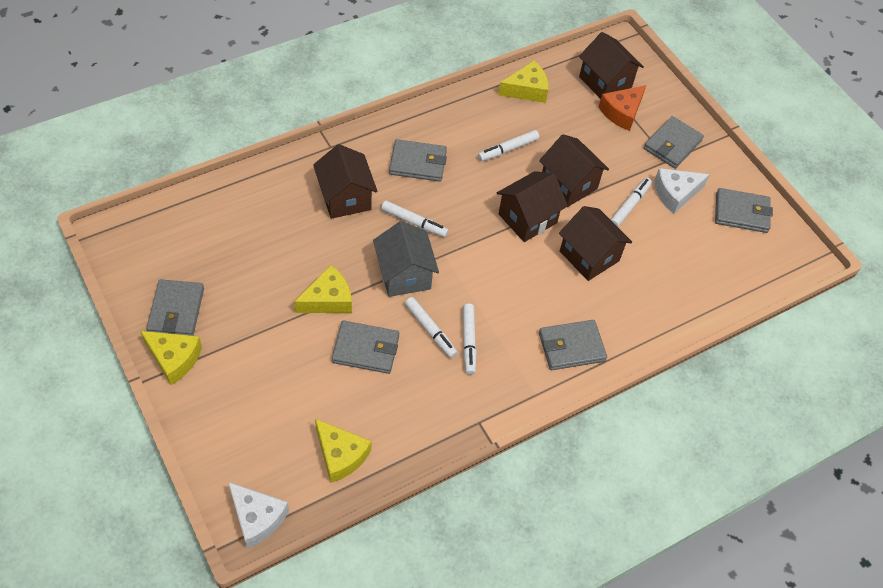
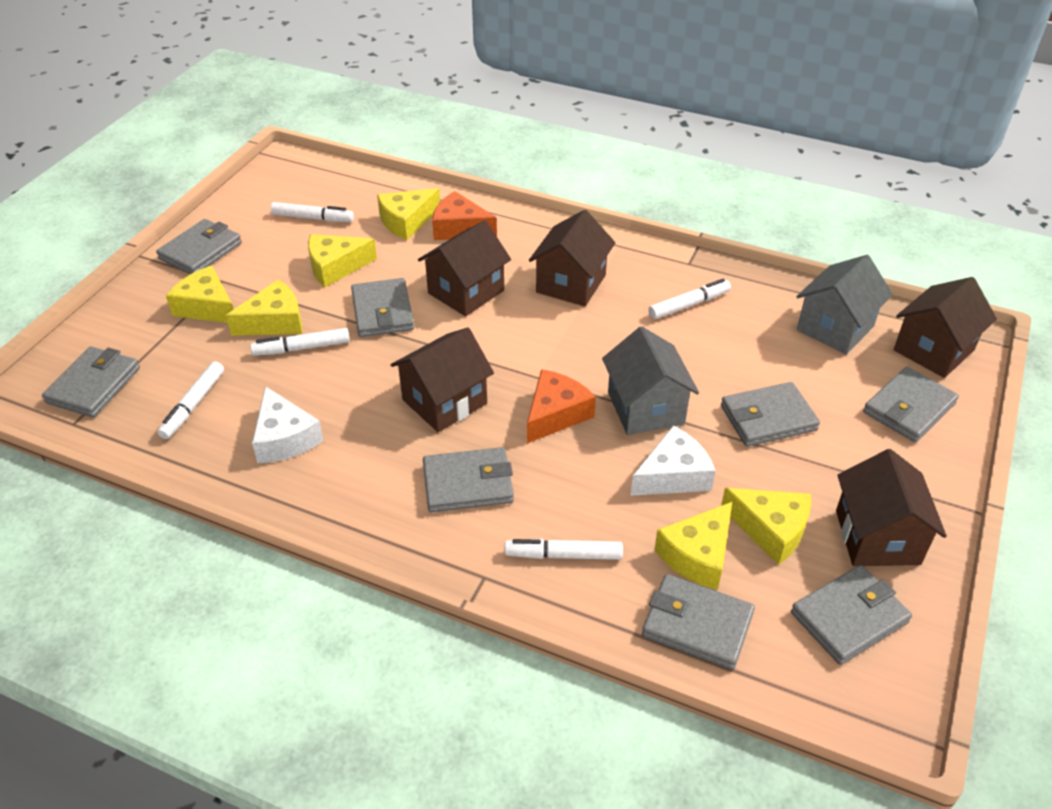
grey house: [373,221,439,297] = 1 -> [602,326,699,435] [796,255,893,355] = 2
grey wallet: [146,279,204,336] [332,321,399,374] [389,139,447,182] [539,320,607,370] [644,116,704,169] [715,188,773,233] = 6 -> [42,346,140,417] [156,219,242,274] [351,278,414,337] [423,447,514,513] [642,574,755,670] [721,382,820,447] [791,565,912,665] [863,367,959,443] = 8
orange cheese: [599,85,646,131] = 1 -> [432,191,497,240] [527,369,596,443] = 2
yellow cheese: [140,331,202,385] [294,265,352,313] [315,419,371,483] [498,60,548,103] = 4 -> [166,266,234,323] [226,280,302,336] [308,234,377,287] [377,188,440,240] [654,502,732,590] [721,488,811,565] = 6

